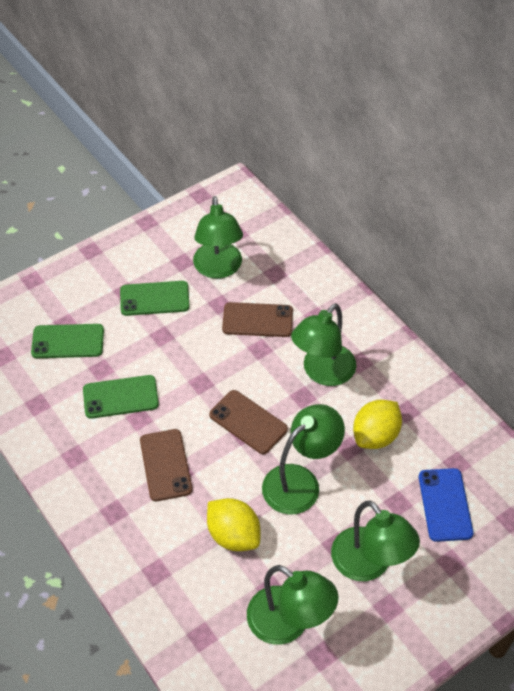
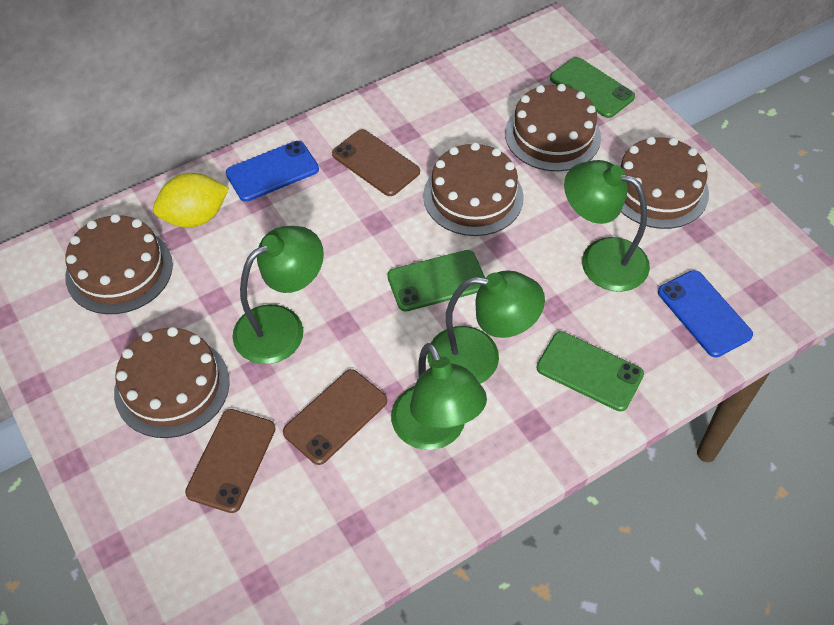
blue phone: [419,468,473,542] = 1 -> [226,141,319,202] [658,270,753,357] = 2
brown cake: none = 0 -> [65,214,173,314] [114,327,230,438] [423,142,524,236] [505,84,601,171] [617,137,709,229] = 5
green lamp: [193,196,243,279] [247,565,339,645] [262,404,345,515] [291,303,356,386] [331,500,420,581] = 5 -> [232,226,324,364] [391,343,487,450] [427,270,545,384] [564,160,650,292] = 4
yellow lemon: [207,498,261,551] [353,400,402,449] = 2 -> [153,173,229,228] = 1

